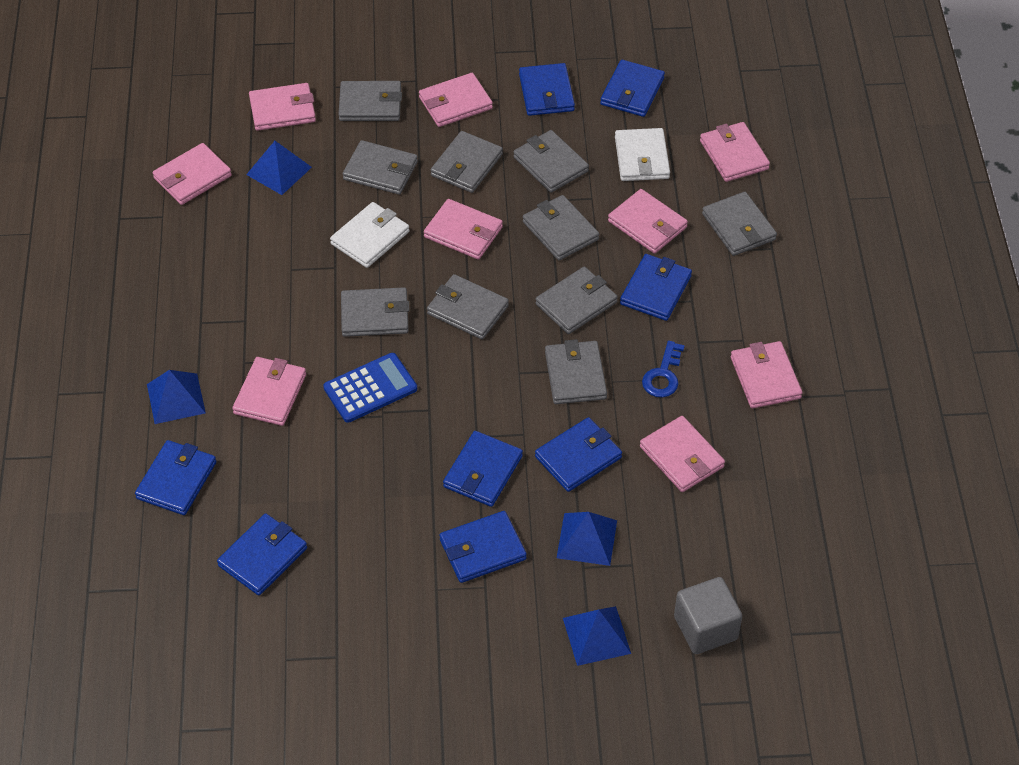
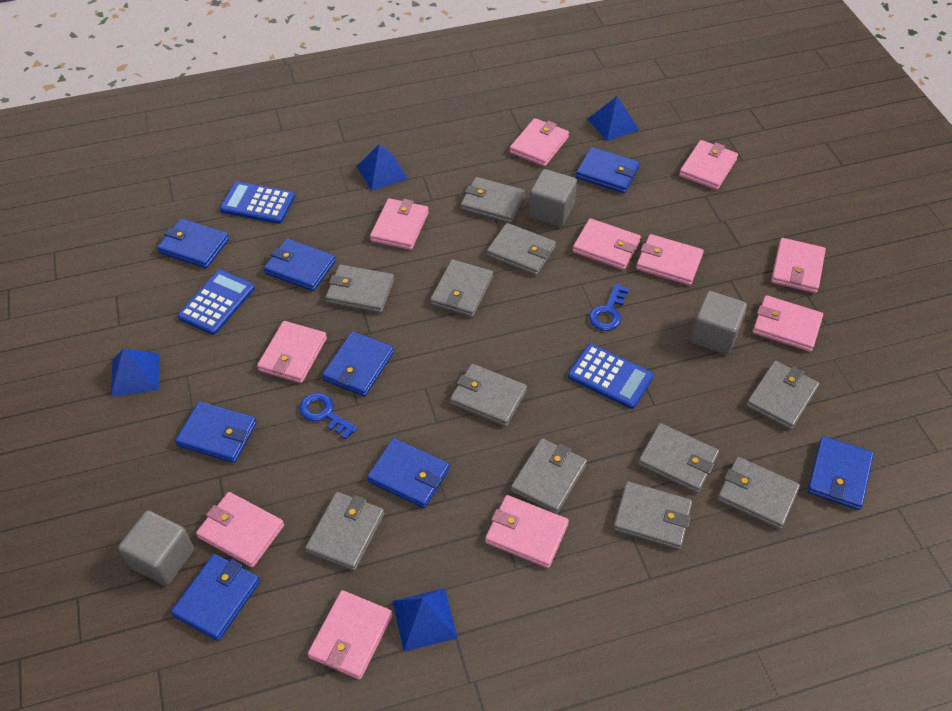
blue calculator: [323,353,417,423] = 1 -> [178,270,255,335] [220,181,295,224] [568,344,654,409] = 3
blue key: [642,341,685,398] = 1 -> [299,393,357,440] [589,284,629,331] = 2
grey cube: [674,577,742,654] = 1 -> [118,510,194,586] [529,169,577,227] [690,291,747,355] = 3
grey wallet: [338,81,402,121] [341,287,409,337] [343,140,418,195] [427,274,509,339] [431,131,503,193] [513,130,589,192] [523,195,599,260] [535,267,618,334] [545,339,607,404] [702,192,777,256] = 10 -> [305,492,384,571] [325,264,394,313] [430,259,493,317] [450,364,527,427] [461,177,525,224] [487,223,556,276] [511,438,587,514] [613,481,692,550] [638,423,719,493] [717,457,800,529] [746,361,819,430] = 11
pink wallet: [153,143,232,205] [232,357,306,426] [249,83,316,131] [419,73,493,127] [424,199,503,260] [608,189,688,254] [640,416,725,492] [700,122,770,182] [731,341,802,408] = 9 -> [196,492,284,568] [257,321,327,383] [308,590,393,680] [370,198,429,250] [485,495,569,568] [510,118,569,167] [572,218,641,270] [636,234,704,286] [679,140,738,190] [753,295,823,352] [771,238,826,293] = 11
white wallet: [330,202,410,268] [615,128,670,181] = 2 -> none = 0

